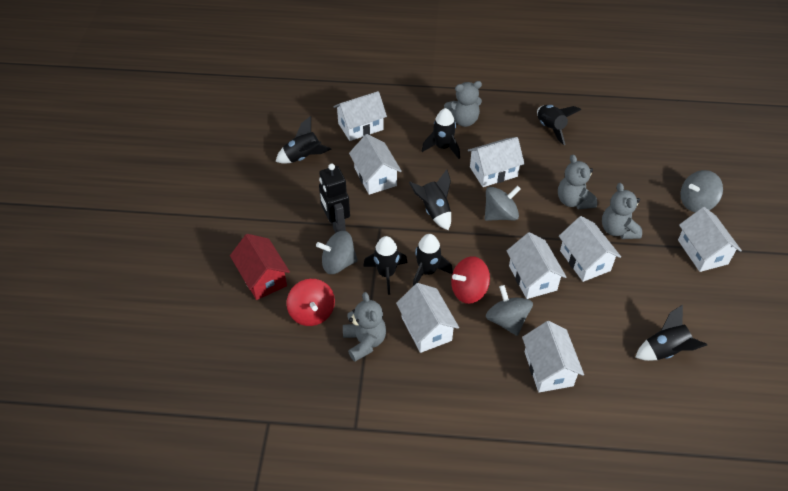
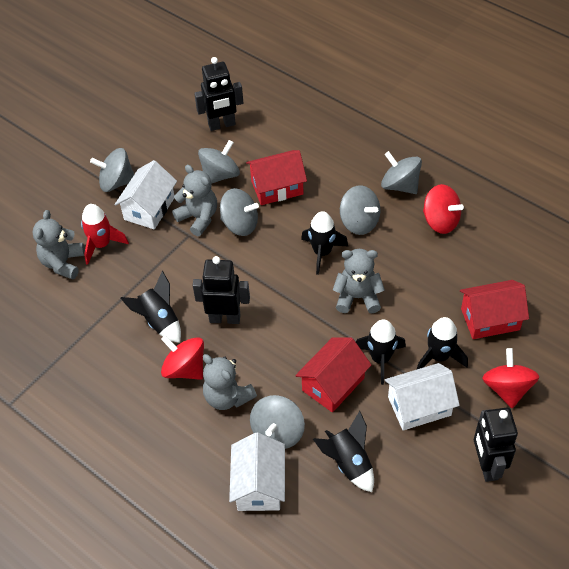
black robot: [319,164,350,233] = 1 -> [193,256,250,324] [194,57,243,131] [474,408,518,482] = 3
black rocket: [276,116,331,164] [363,236,407,295] [409,169,451,230] [413,234,453,286] [422,108,460,159] [537,105,581,145] [635,305,707,361] = 7 -> [120,271,181,343] [301,211,348,275] [313,411,374,492] [356,319,406,385] [416,317,468,370] = 5
grey spinning top: [316,231,358,274] [484,186,521,221] [486,285,533,336] [680,170,723,212] = 4 -> [90,148,134,192] [198,140,240,183] [220,188,259,236] [250,395,305,449] [340,185,380,235] [381,151,422,194] = 6
red house: [230,234,290,300] = 1 -> [246,150,307,205] [295,337,371,413] [460,280,529,339] = 3
red rocket: none = 0 -> [81,204,129,265] = 1
red spinning top: [286,279,335,326] [451,256,490,304] = 2 -> [161,335,204,380] [423,184,464,234] [482,348,540,408] = 3
white house: [334,91,387,141] [349,134,402,195] [396,283,459,353] [468,137,525,187] [507,232,566,299] [522,321,584,392] [559,216,621,282] [678,207,742,272] = 8 -> [114,160,177,229] [229,432,285,511] [385,363,460,431] = 3

